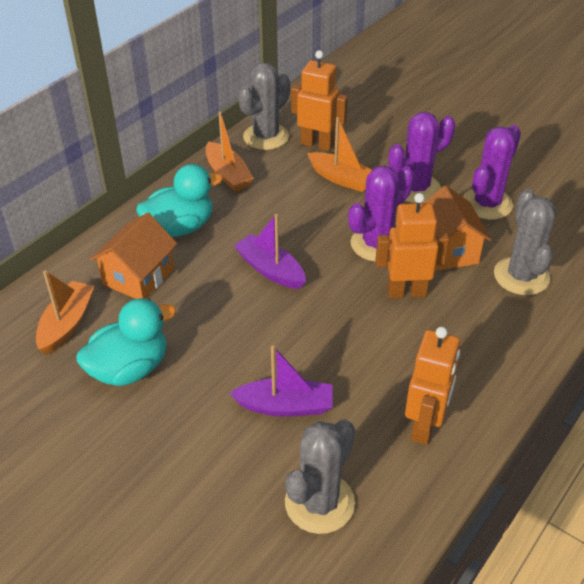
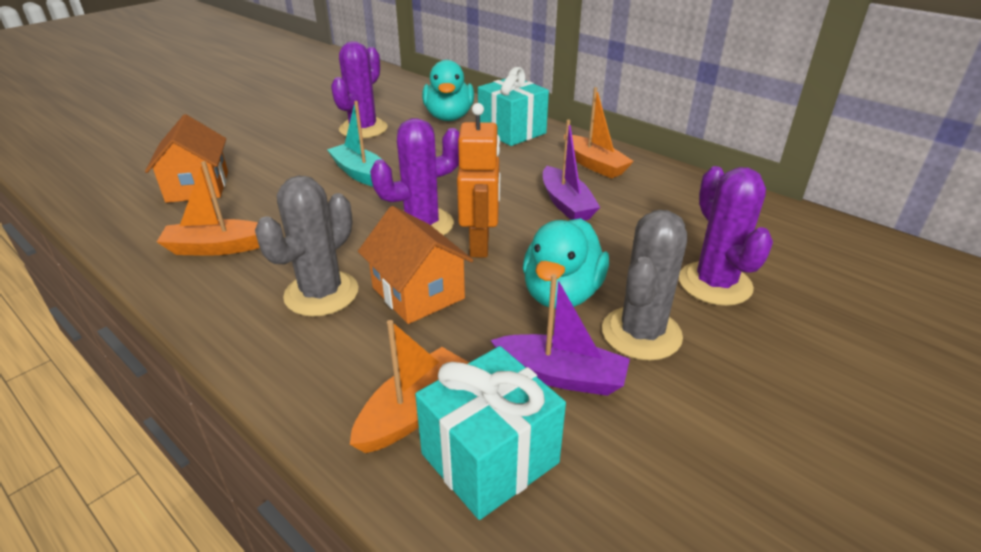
grey cactus: [238,63,290,150] [285,420,355,534] [494,189,556,295] = 3 -> [255,176,358,317] [602,210,687,361] = 2
orange robot: [291,50,348,151] [375,193,449,298] [405,327,460,445] = 3 -> [457,103,500,258] = 1
turquoise boat: none = 0 -> [327,101,382,187] = 1
turquoise gift: none = 0 -> [415,346,566,520] [478,67,549,146] = 2

